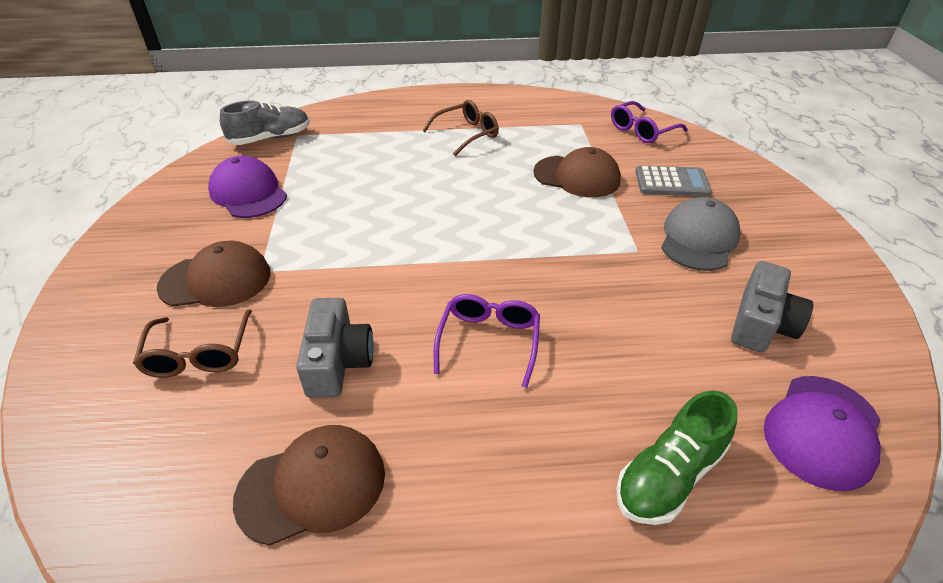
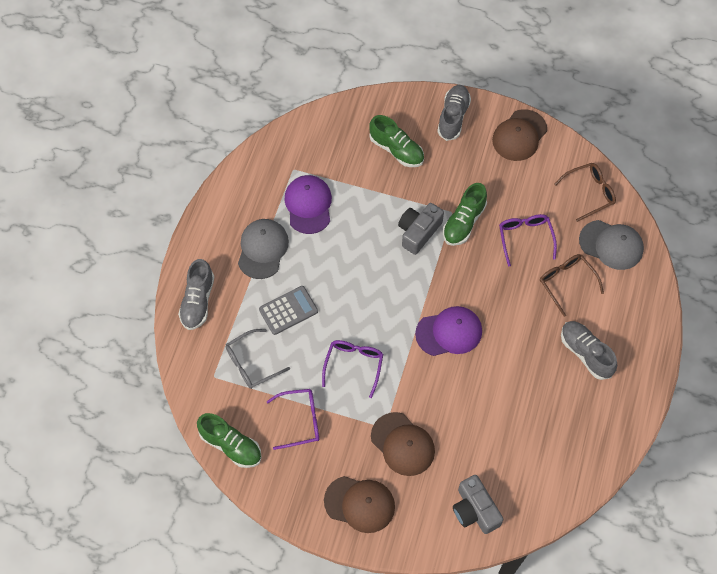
green shoe: [616,390,738,525] = 1 -> [197,413,262,468] [369,115,424,167] [443,183,487,246] = 3
grey cap: [661,197,740,271] = 1 -> [238,219,289,279] [579,220,644,270] = 2
grey glasses: none = 0 -> [226,329,290,389] = 1
grey shoe: [220,100,310,145] = 1 -> [178,259,214,330] [437,85,471,141] [561,321,617,380] = 3
purple glasses: [434,294,540,388] [611,101,688,143] = 2 -> [267,389,319,450] [322,340,383,398] [499,214,557,267] = 3

